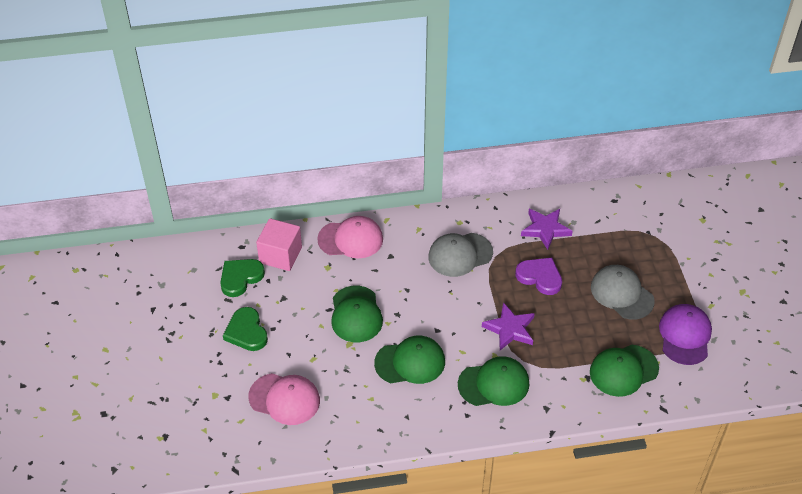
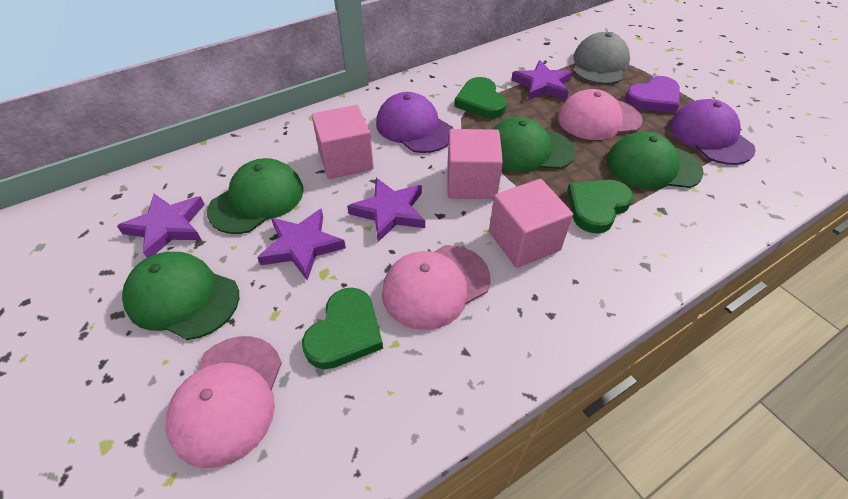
green heart: [220,259,265,297] [223,307,268,351] = 2 -> [302,287,383,369] [454,77,507,118] [567,180,633,234] = 3
grey cap: [428,233,493,277] [591,265,655,320] = 2 -> [573,32,630,84] = 1
pink cap: [249,373,320,425] [317,216,383,258] = 2 -> [166,336,282,468] [382,245,490,330] [558,89,643,140] = 3
pink cube: [256,218,302,271] = 1 -> [312,105,374,179] [447,129,503,199] [489,179,573,268] = 3
purple cap: [659,304,712,365] = 1 -> [376,92,453,153] [670,99,756,165] = 2
purple star: [482,302,535,350] [521,209,573,250] = 2 -> [117,194,205,258] [257,209,346,280] [347,178,425,242] [511,60,573,100] = 4

